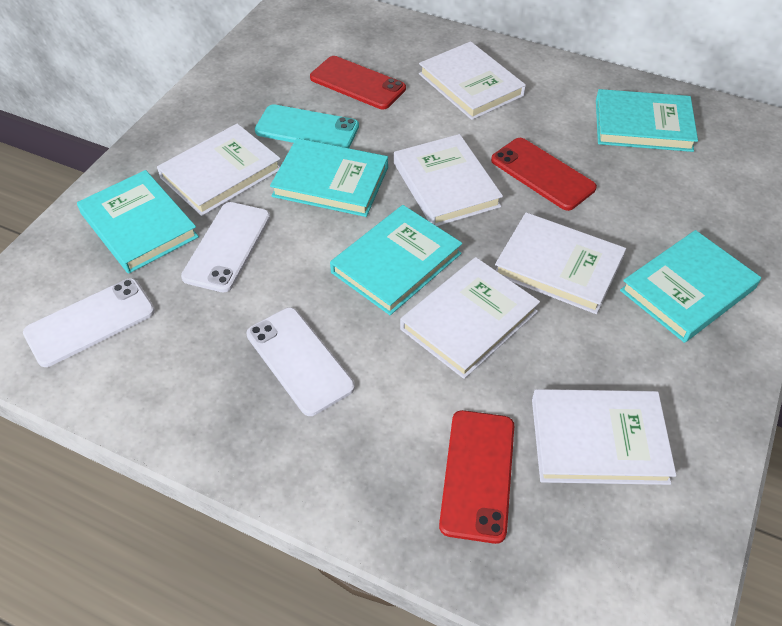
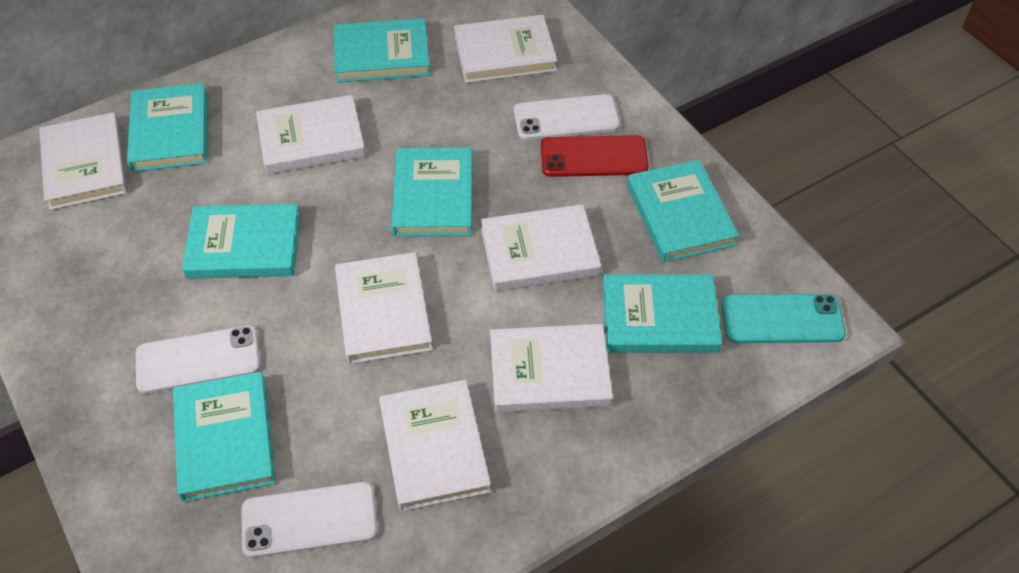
red phone: [310,56,406,109] [439,410,514,544] [491,138,597,211] = 3 -> [541,135,649,177] = 1
turquoise book: [77,170,199,274] [270,138,388,217] [330,205,462,315] [596,89,698,152] [620,230,761,343] = 5 -> [127,83,208,172] [173,372,275,502] [182,204,300,279] [334,18,430,83] [391,147,473,236] [602,274,722,353] [627,159,739,263] = 7
white book: [157,123,280,216] [394,134,503,226] [400,257,540,379] [419,41,526,120] [495,212,626,314] [532,389,676,485] = 6 -> [39,112,128,210] [256,95,366,174] [335,252,433,364] [379,380,491,511] [454,15,557,83] [481,204,601,291] [490,324,613,413] = 7

